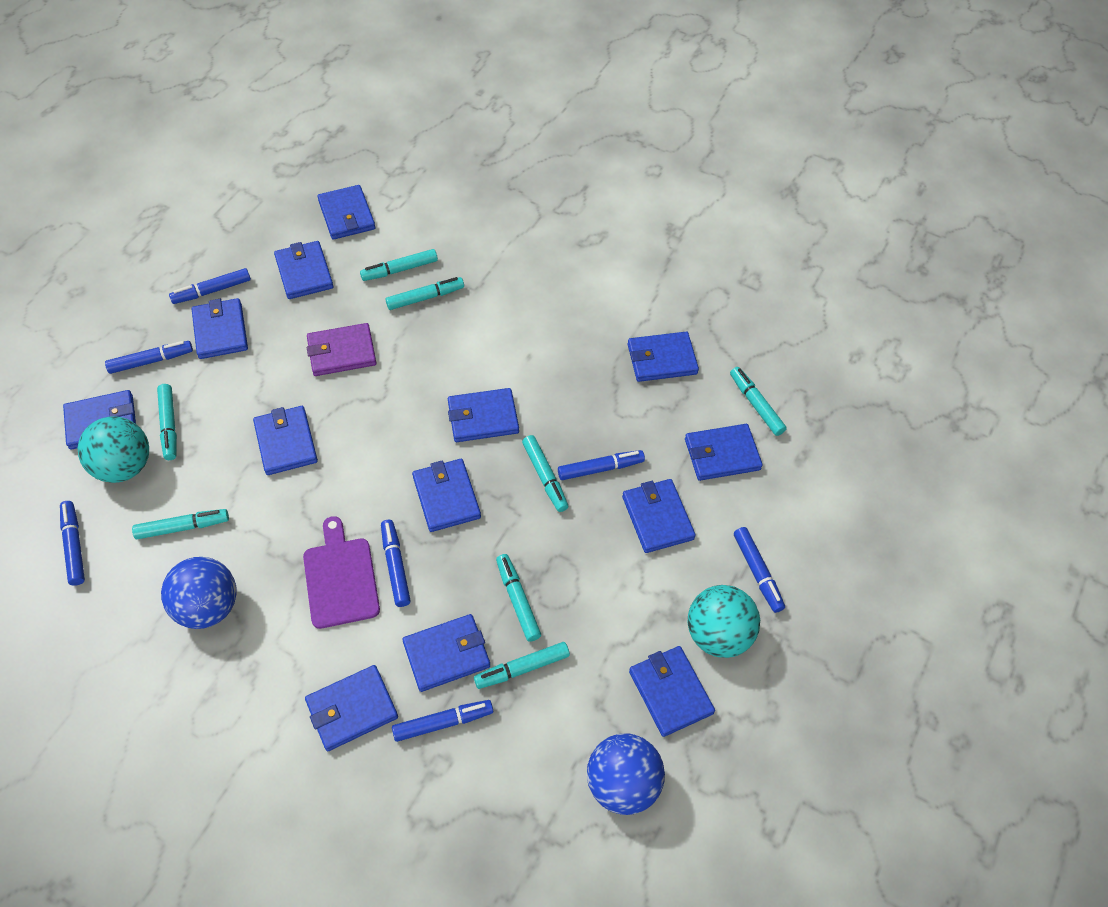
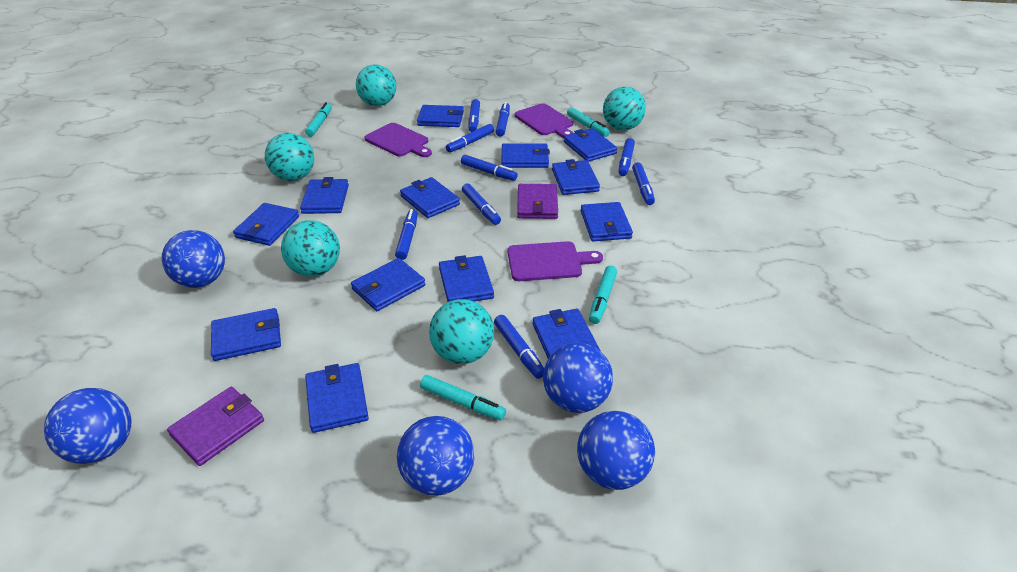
blue ball: [161,557,237,629] [587,734,665,815] = 2 -> [44,388,132,464] [162,230,225,288] [397,416,475,496] [543,343,613,413] [577,411,655,490] = 5
blue marker: [60,501,85,586] [105,341,193,374] [169,268,251,304] [381,520,411,607] [392,700,493,742] [558,450,645,480] [734,527,785,613] = 7 -> [395,209,418,260] [446,124,494,152] [461,155,518,181] [462,183,501,225] [468,99,480,132] [494,315,544,379] [496,102,510,136] [619,138,635,176] [632,162,655,205] = 9
purple cutting board: [303,516,380,629] = 1 -> [365,123,432,157] [508,241,603,281] [514,103,573,138] = 3
purple wallet: [307,323,376,376] = 1 -> [167,387,264,466] [517,184,558,219] = 2
turquoise ball: [78,416,149,483] [688,585,760,658] = 2 -> [265,133,314,181] [281,220,340,277] [356,65,396,106] [429,299,494,364] [603,87,646,131] = 5
turquoise marker: [132,509,229,539] [157,384,177,460] [360,249,438,281] [385,277,464,310] [474,642,570,689] [496,554,541,642] [522,435,569,512] [730,367,787,436] = 8 -> [305,102,332,137] [420,375,506,420] [567,107,610,137] [589,266,617,324] = 4

